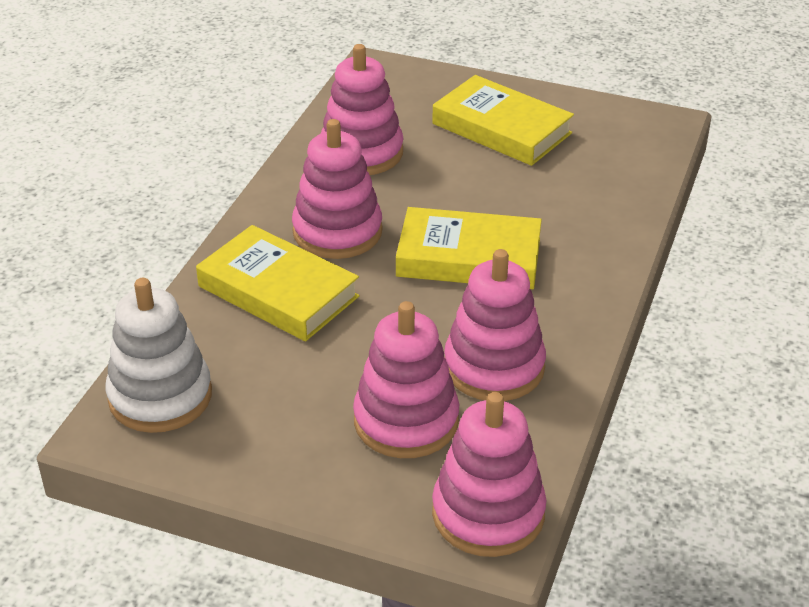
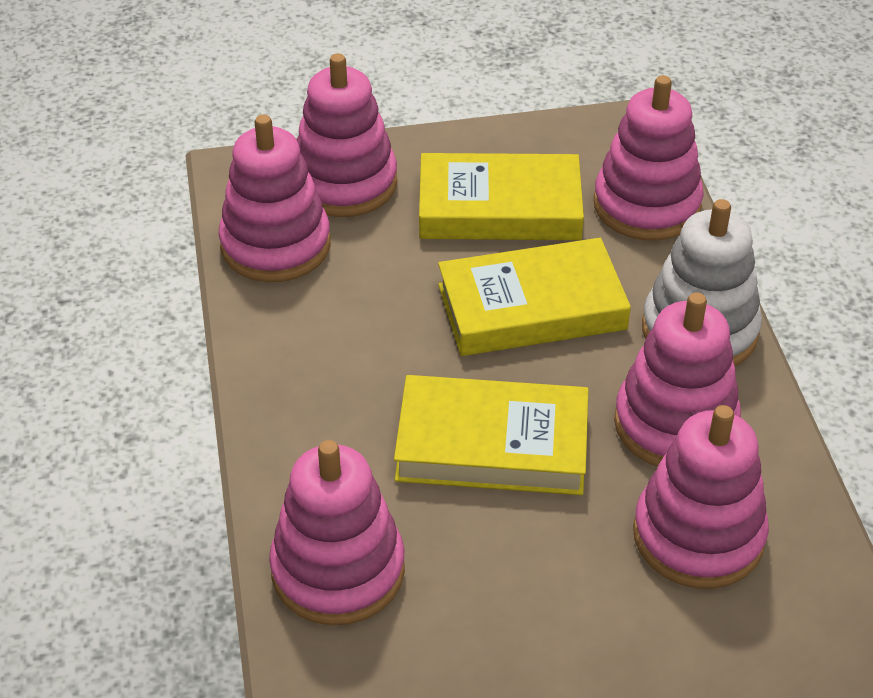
pink stacking toy: [292,119,383,259] [321,44,403,175] [353,301,459,458] [432,392,546,557] [444,249,546,401] = 5 -> [219,115,331,282] [269,440,405,625] [296,53,397,217] [594,75,704,241] [614,292,741,467] [633,405,769,589] = 6

